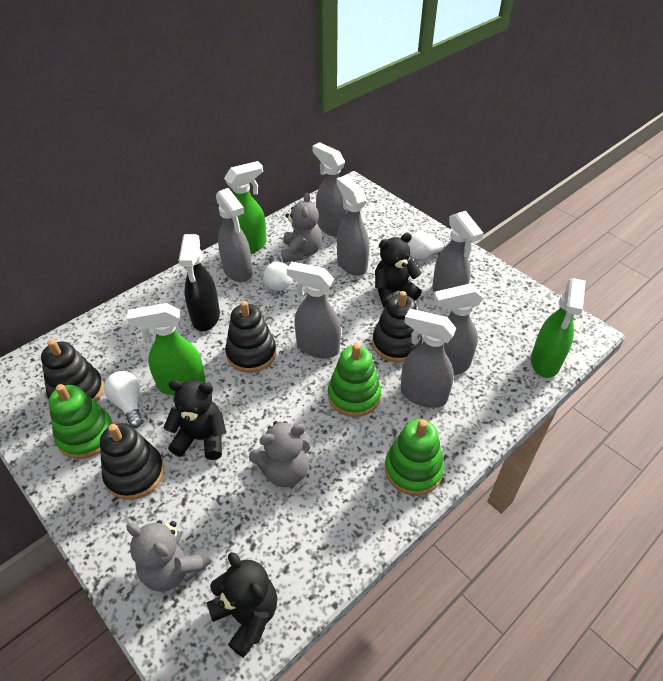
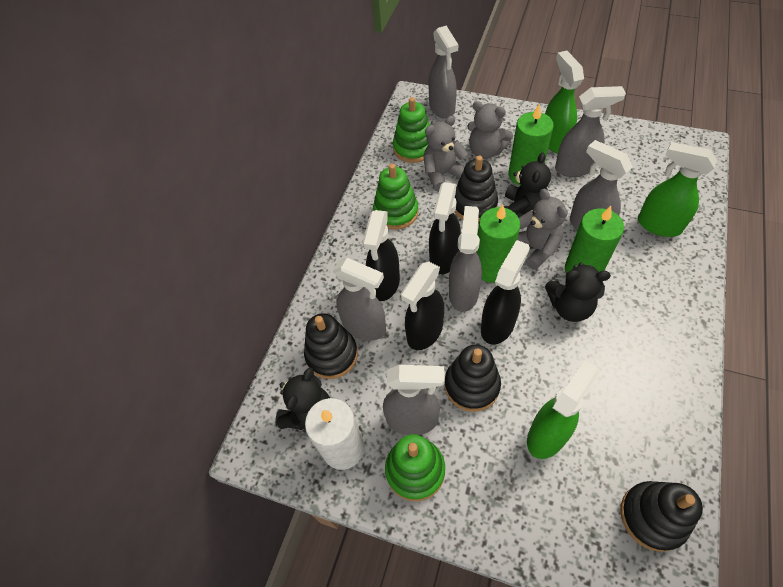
black spray bottle: [178,234,220,331] = 1 -> [363,210,400,301] [401,262,444,350] [429,182,461,274] [481,240,530,345] = 4
green candle: none = 0 -> [476,205,520,283] [508,103,554,186] [565,206,624,273] = 3
grey spray bottle: [216,188,253,282] [287,262,341,358] [312,142,347,237] [337,176,369,276] [401,308,457,408] [432,211,484,292] [433,283,483,375] = 7 -> [333,258,386,340] [383,365,445,435] [429,26,458,118] [449,206,482,312] [555,86,626,177] [570,140,633,231] = 6
white candle: none = 0 -> [305,398,364,470] = 1
white light bulb: [104,371,143,428] [263,256,292,291] [407,232,450,259] = 3 -> none = 0

